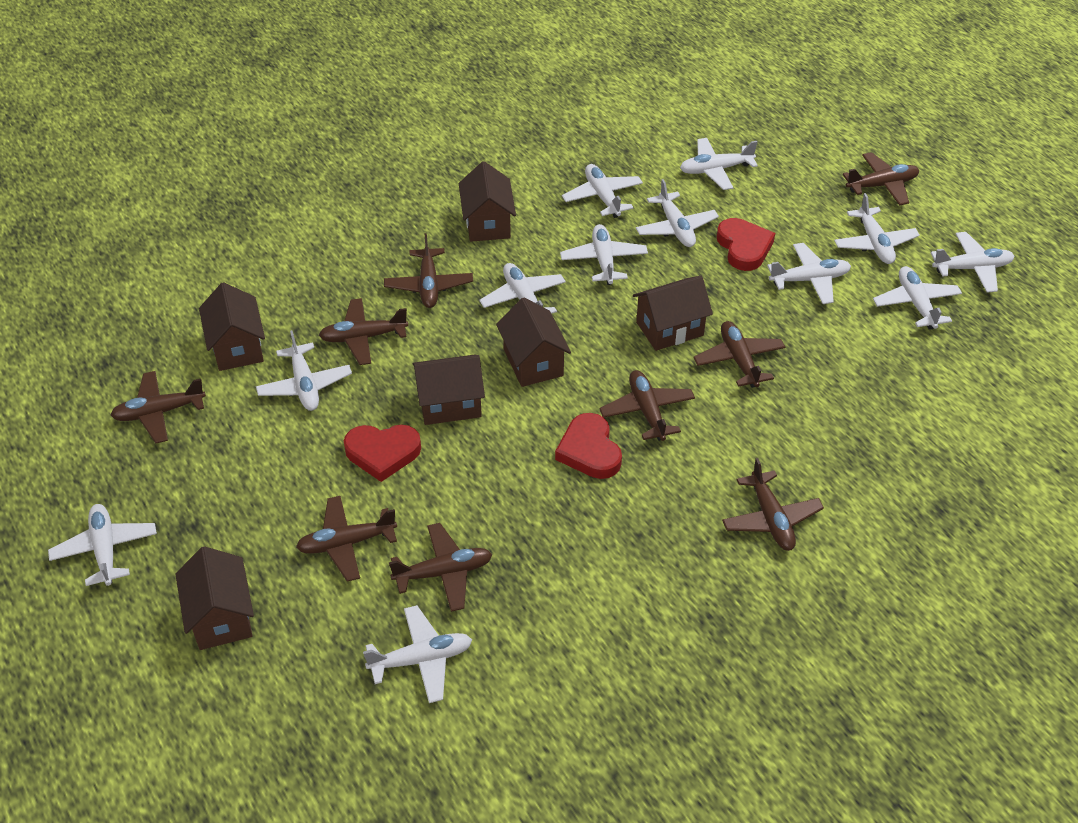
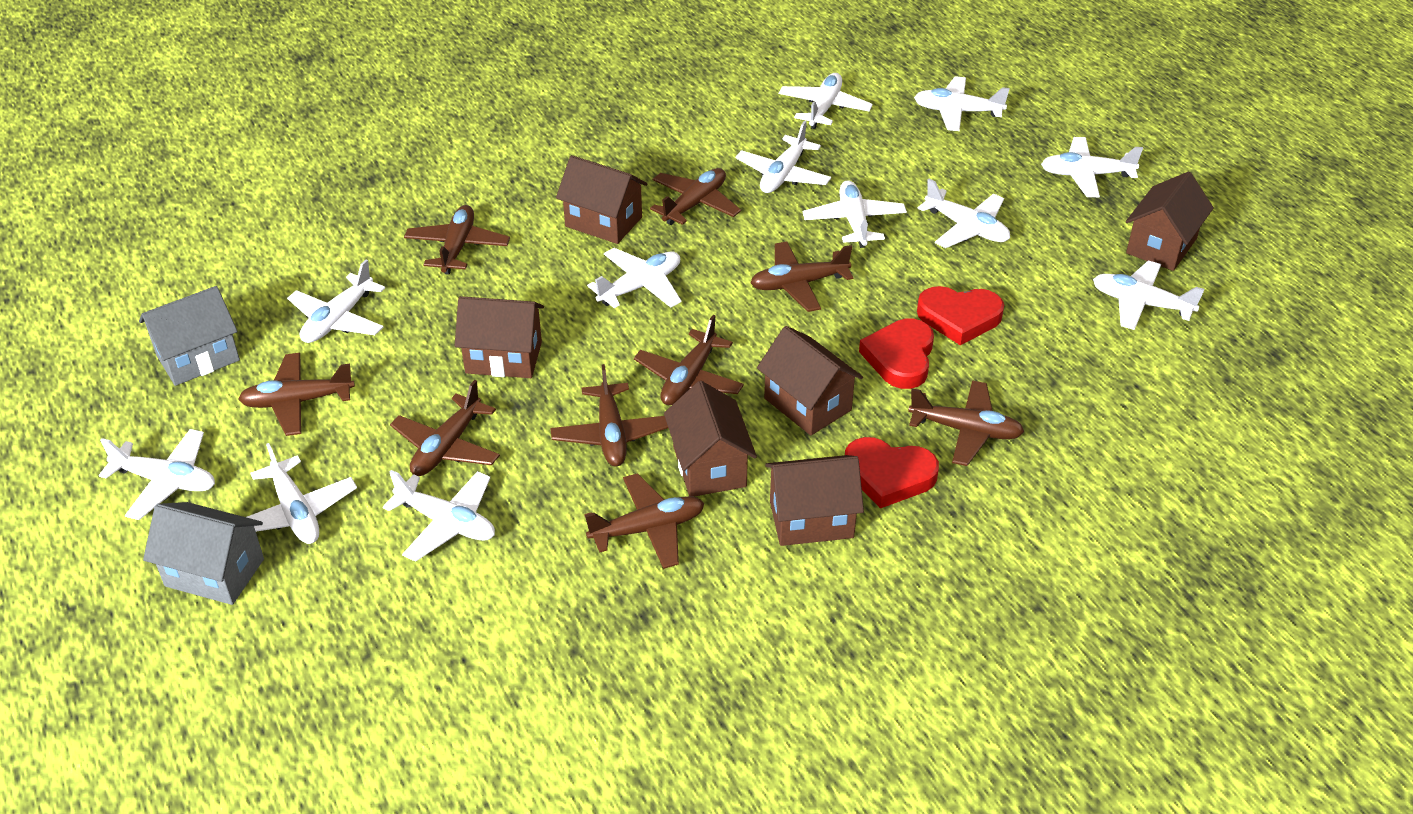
grey house: none = 0 -> [139,286,240,386] [143,502,264,605] = 2

